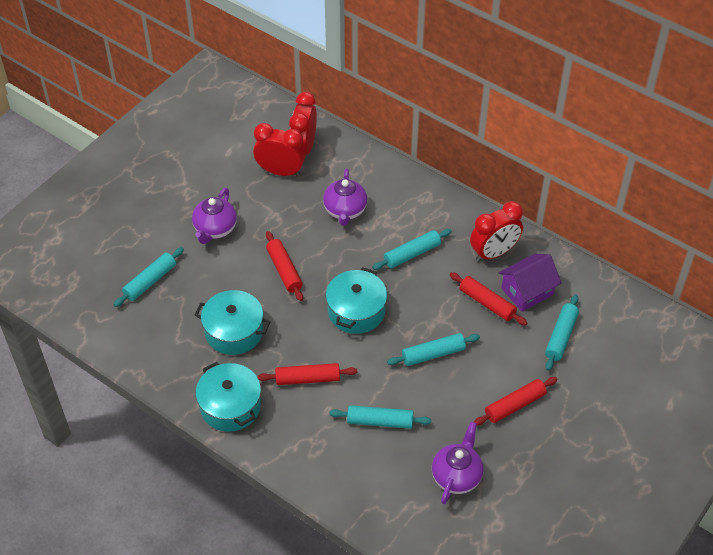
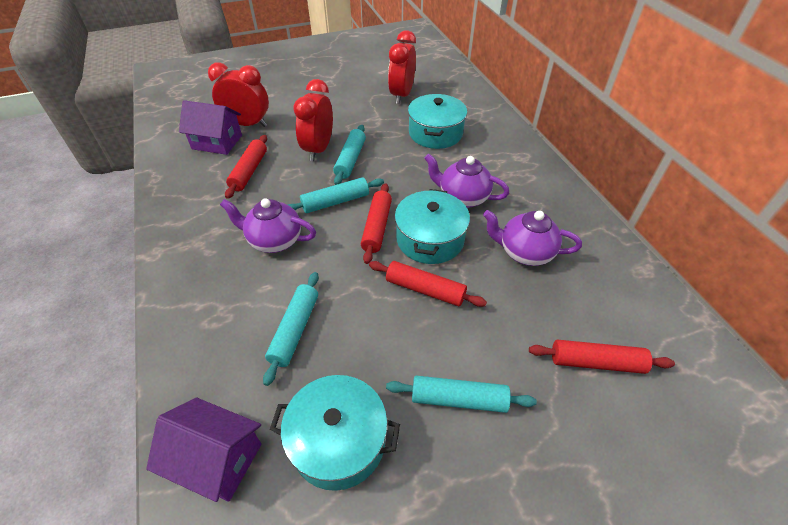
purple house: [499,254,561,312] = 1 -> [146,397,261,502] [179,100,242,155] = 2
turquoise rolling pin: [113,247,184,307] [329,405,431,429] [372,229,452,270] [387,333,480,366] [545,295,579,371] = 5 -> [263,272,319,386] [288,177,384,213] [333,125,366,185] [386,376,537,413] = 4

